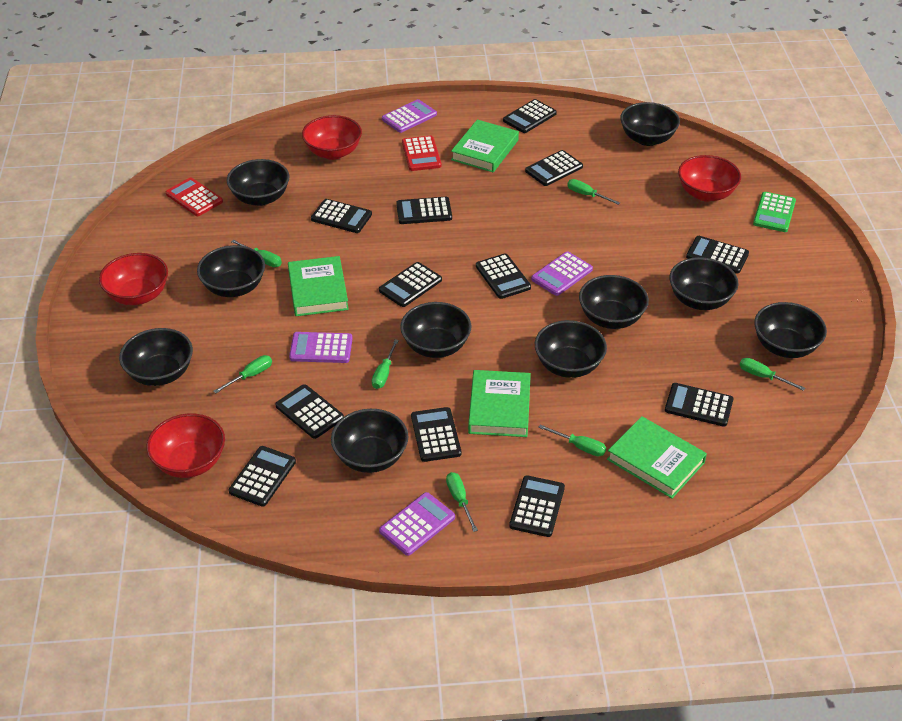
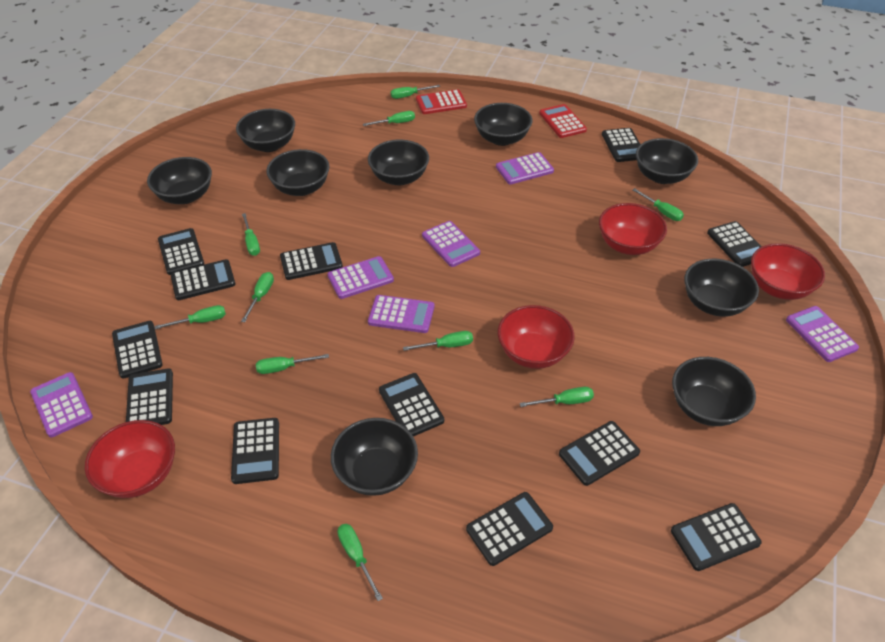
black bowl: [119,328,193,386] [197,245,265,297] [227,159,290,206] [331,409,408,473] [400,302,471,358] [535,320,607,378] [579,275,649,329] [620,102,680,146] [669,257,739,310] [754,302,827,358] = 10 -> [147,157,212,204] [236,109,295,152] [266,149,329,196] [331,418,418,496] [368,140,429,186] [474,103,532,146] [636,138,698,184] [672,357,756,426] [684,259,759,317] = 9
green book: [288,256,349,316] [451,120,519,172] [468,370,531,437] [607,416,707,498] = 4 -> none = 0
green calculator: [753,192,796,232] = 1 -> none = 0
green screwdriver: [213,355,272,393] [231,240,282,267] [372,339,399,389] [446,472,478,532] [538,424,606,456] [567,179,620,205] [739,358,805,391] = 7 -> [155,305,226,329] [241,272,274,322] [242,213,260,256] [256,354,329,374] [337,524,383,601] [363,111,415,126] [391,85,440,99] [403,331,473,351] [520,387,594,407] [633,188,684,221] = 10
purple calculator: [289,332,353,363] [379,492,455,556] [382,99,437,133] [531,251,593,296] = 4 -> [30,372,93,437] [328,256,394,299] [368,295,434,333] [422,221,480,267] [496,152,554,184] [786,306,859,362] = 6

